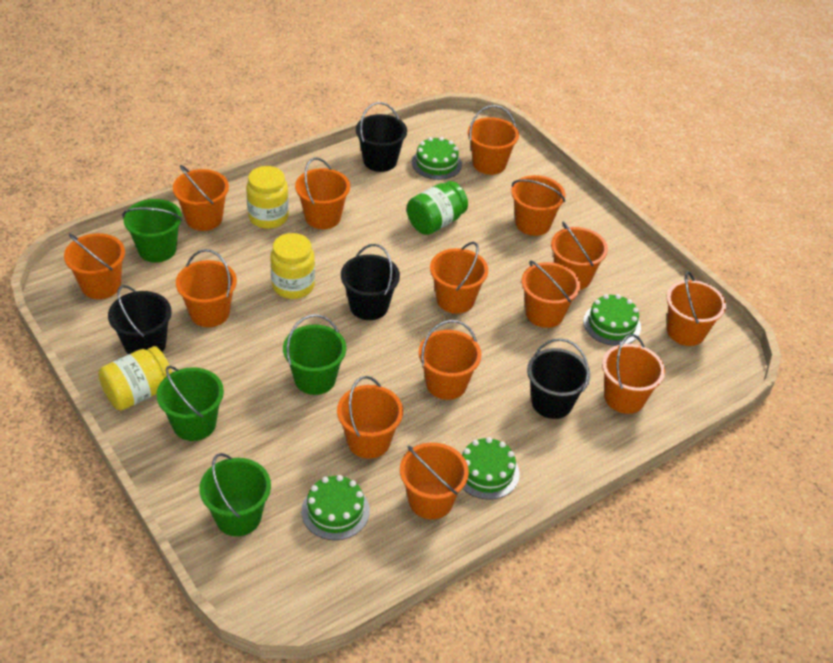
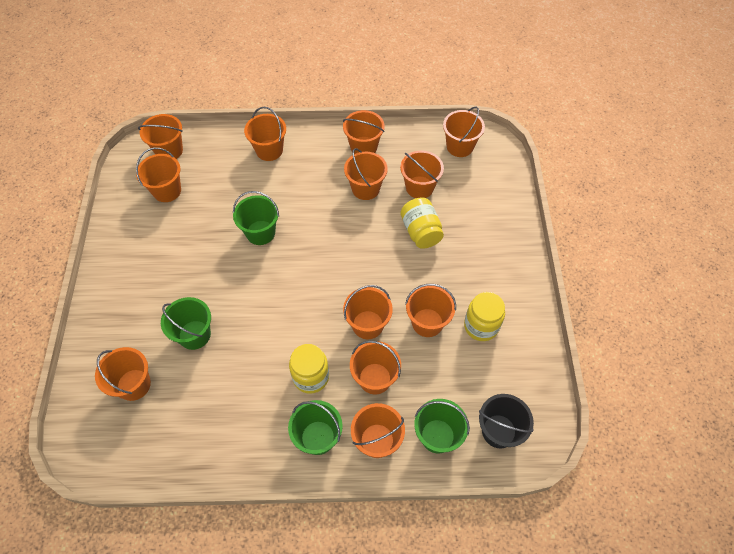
black bucket: [108,285,172,354] [341,244,400,320] [356,102,407,172] [527,338,591,419] = 4 -> [479,394,534,448] = 1
green cake: [301,475,370,540] [412,137,462,180] [461,437,520,500] [583,294,641,346] = 4 -> none = 0
green jar: [407,181,468,235] = 1 -> none = 0
orange bucket: [64,233,125,299] [173,165,229,231] [176,249,237,327] [295,157,350,229] [337,376,403,459] [400,442,469,519] [419,320,482,400] [430,242,488,314] [468,105,519,175] [511,175,566,236] [522,260,580,328] [551,222,608,290] [602,334,665,414] [666,271,726,346] = 14 -> [95,347,151,401] [136,148,181,202] [138,114,183,159] [244,107,286,161] [343,110,385,154] [343,285,393,339] [344,148,388,200] [350,340,401,394] [351,403,405,458] [400,150,444,198] [405,284,456,337] [443,107,485,157] = 12

